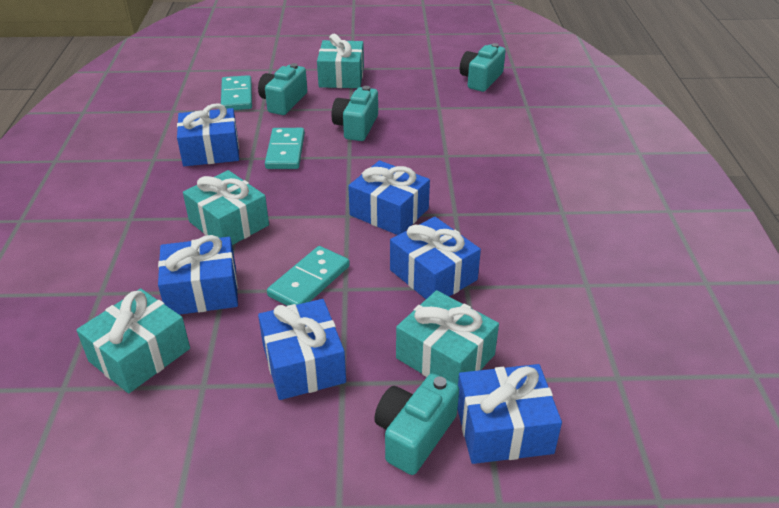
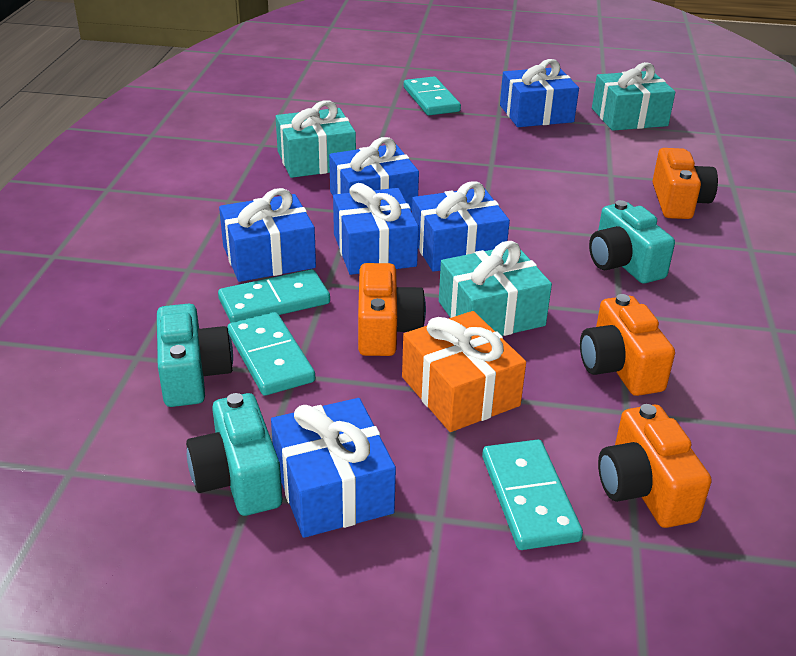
orange camera: none = 0 -> [358,263,426,356] [580,294,675,396] [598,404,712,528] [653,148,718,219] = 4
orange gift: none = 0 -> [402,311,526,432] = 1
turquoise camera: [258,63,307,115] [331,86,378,141] [374,373,459,475] [460,43,506,92] = 4 -> [157,304,233,407] [186,393,282,516] [589,200,675,283] = 3
turquoise domino: [221,75,252,110] [265,128,305,169] [267,246,350,306] = 3 -> [218,269,330,323] [228,312,315,396] [404,77,461,115] [482,440,583,550] = 4
turquoise gift: [76,288,190,393] [183,170,269,245] [317,34,364,88] [396,290,499,385] = 4 -> [276,100,356,178] [439,241,552,336] [592,62,675,131] = 3

